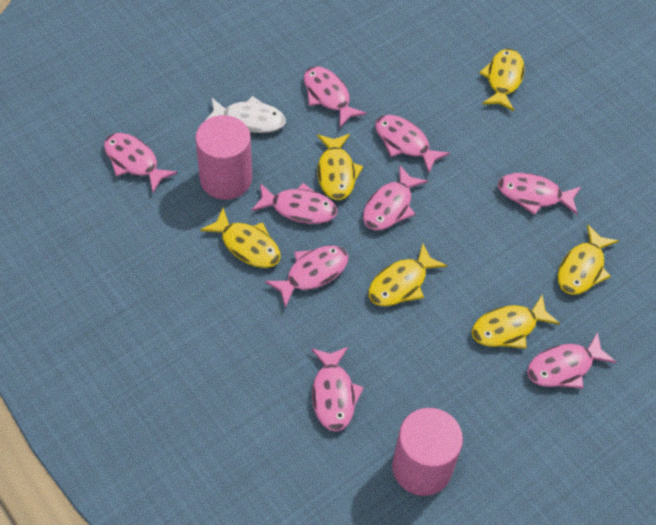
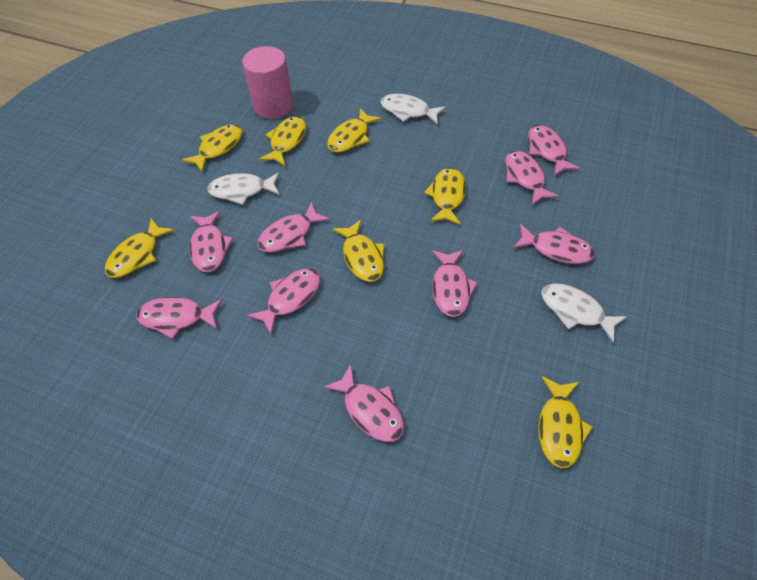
pink cylinder: [195,115,252,200] [392,408,463,496] = 2 -> [242,46,293,119] = 1
white fish: [205,96,286,133] = 1 -> [207,172,280,205] [380,94,446,125] [541,284,627,343] = 3
yellow fish: [200,208,281,268] [317,134,363,200] [369,243,447,306] [472,294,560,349] [479,49,525,111] [558,225,619,295] = 6 -> [105,218,175,278] [182,124,242,172] [259,116,306,166] [327,108,382,153] [332,219,385,282] [424,168,466,225] [538,376,593,468] = 7

